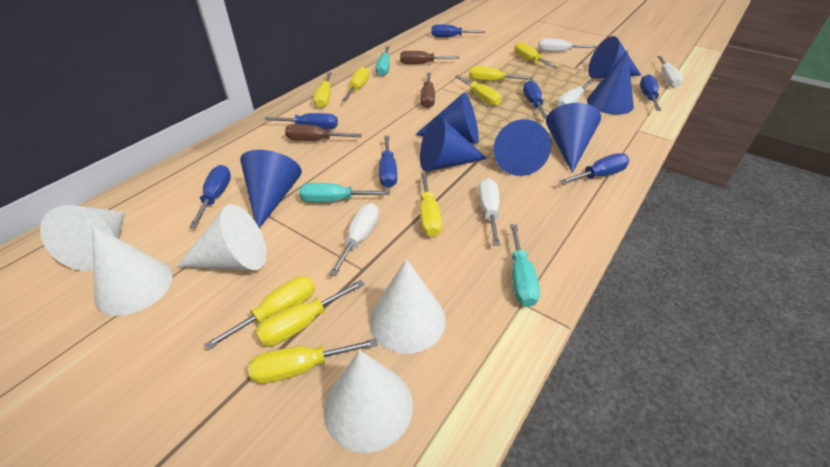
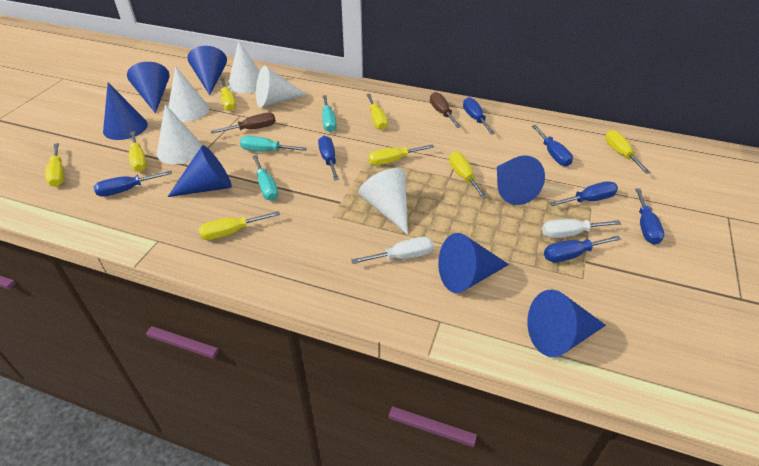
brown screwdriver: [285,124,362,141] [400,51,459,64] [421,73,435,108] = 3 -> [211,113,276,134] [430,92,461,128] = 2
white screwdriver: [329,203,379,276] [479,178,500,246] [538,38,597,52] [557,80,594,107] [657,56,683,88] = 5 -> [351,237,434,264] [542,219,621,238] = 2
yellow screwdriver: [204,276,315,350] [248,338,378,384] [255,280,365,346] [314,73,332,108] [342,67,369,101] [420,173,442,237] [454,75,502,106] [469,66,533,81] [514,42,558,69] = 9 -> [45,143,65,187] [129,131,147,172] [199,211,280,240] [220,79,236,111] [366,94,388,130] [368,144,434,165] [449,152,487,199] [605,130,651,174] = 8

